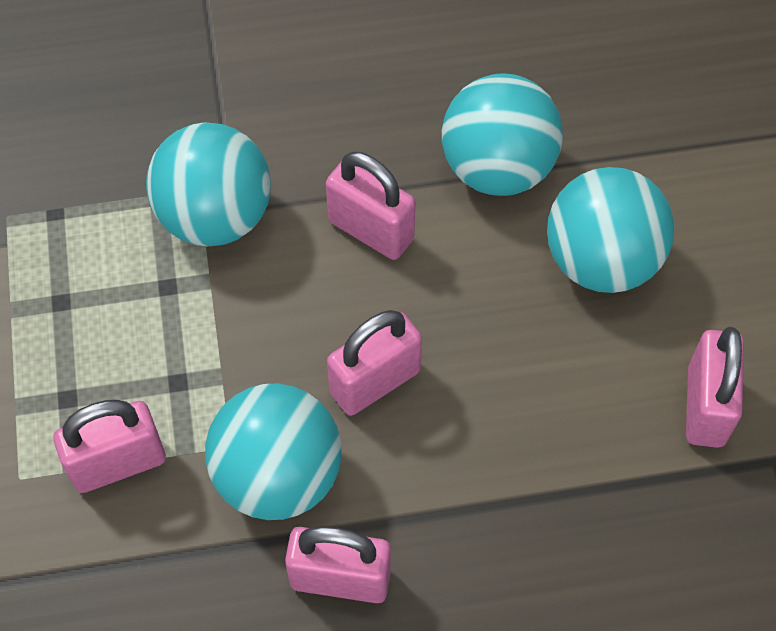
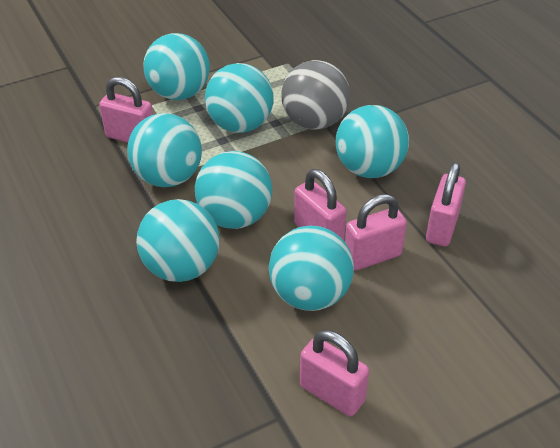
grey ball: none = 0 -> [281,60,350,130] = 1
turquoise ball: [146,122,271,246] [205,383,342,520] [442,73,563,196] [547,167,674,293] = 4 -> [127,113,202,187] [136,199,220,282] [143,33,210,100] [195,151,272,229] [205,63,274,133] [269,226,354,311] [336,105,409,178] = 7

